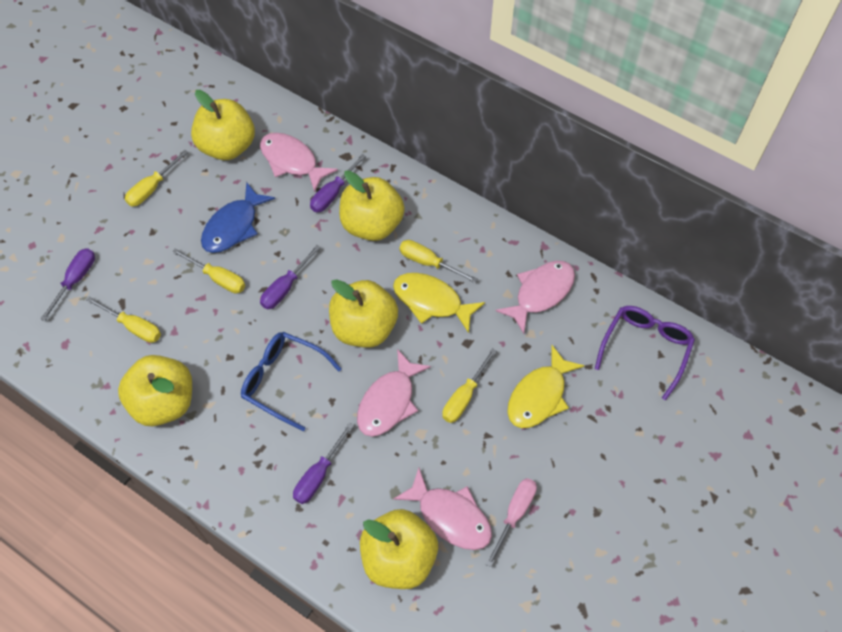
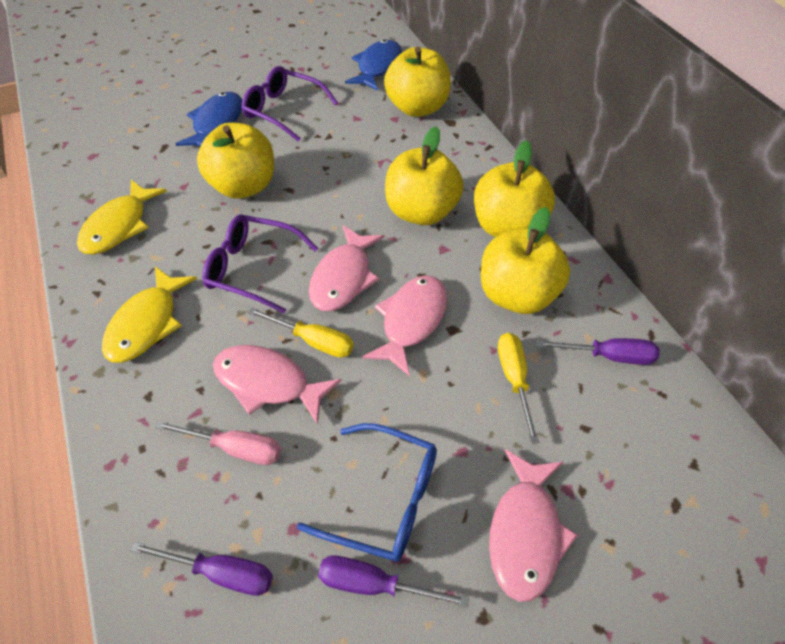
blue fish: [201,182,275,253] = 1 -> [176,92,242,146] [345,40,402,91] = 2
purple glasses: [595,306,695,400] = 1 -> [202,214,318,313] [242,66,338,142] = 2
purple screwdriver: [40,249,95,321] [260,245,321,309] [293,423,354,504] [310,154,366,212] = 4 -> [130,542,273,596] [318,556,469,607] [537,338,660,365] = 3
yellow screwdriver: [86,296,161,343] [125,150,188,206] [172,248,245,293] [399,240,477,283] [442,348,497,423] = 5 -> [248,307,354,358] [498,333,539,444] = 2

